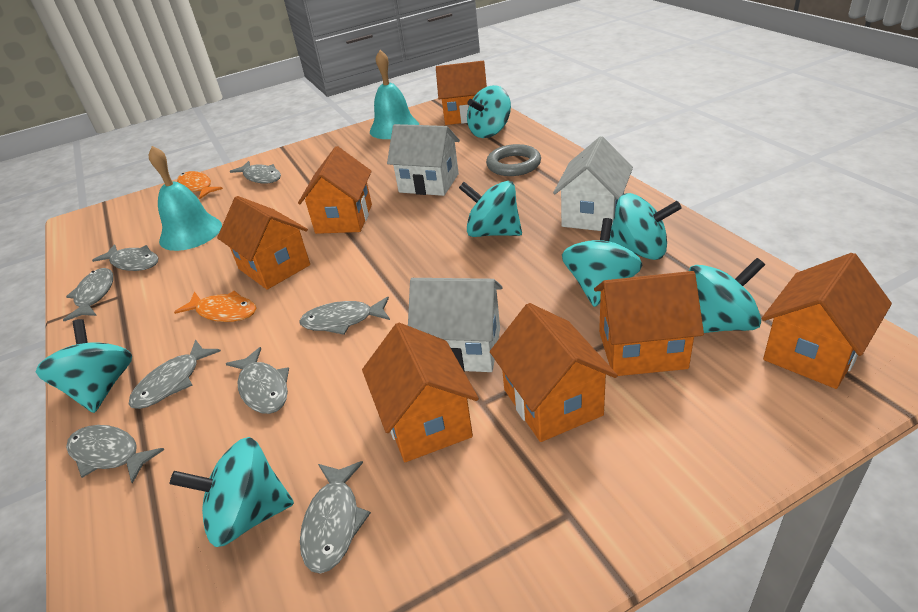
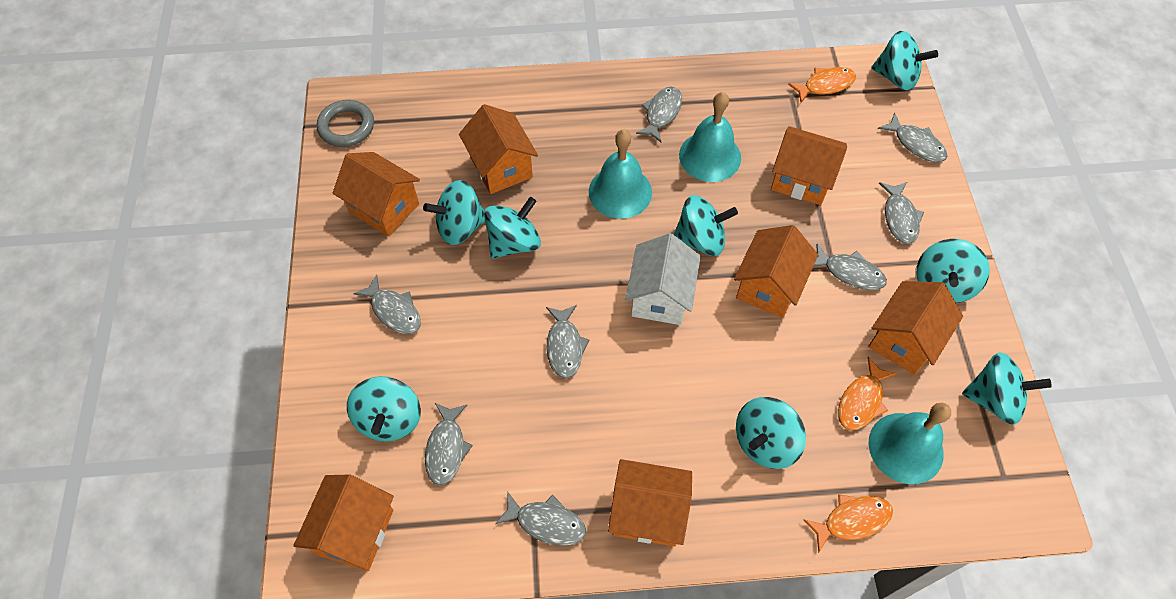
orange fish: [174,291,256,322] [177,171,223,199] = 2 -> [788,67,856,103] [803,494,893,552] [838,357,897,431] = 3
turquoise bell: [149,146,222,251] [370,50,419,139] = 2 -> [589,129,652,219] [679,92,741,182] [868,403,951,484] = 3
turquoise spinning top: [36,319,132,413] [170,437,294,547] [459,181,522,237] [467,85,511,138] [562,218,642,307] [609,193,681,260] [689,258,765,333] = 7 -> [347,376,421,442] [423,180,485,245] [484,197,541,259] [674,195,738,256] [736,397,806,469] [871,31,938,90] [916,239,990,303] [962,352,1052,425] = 8
white house: [387,124,460,196] [408,278,503,372] [553,136,633,231] = 3 -> [625,233,701,325] = 1

